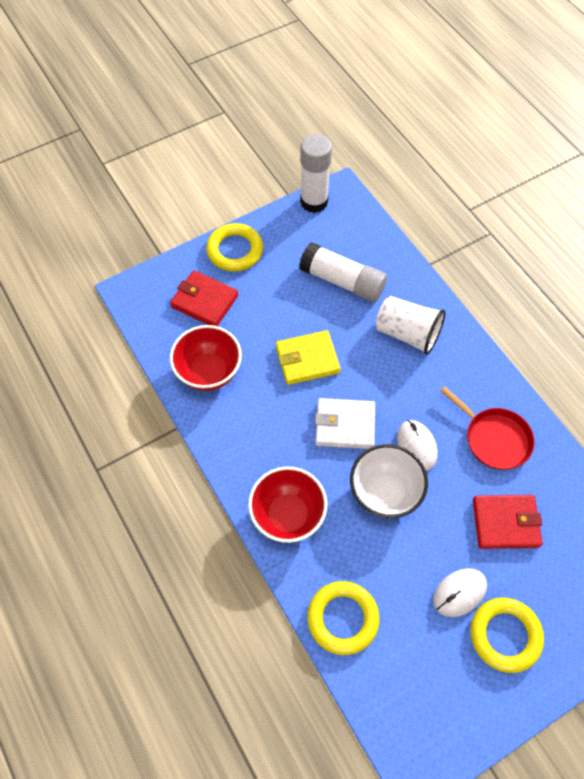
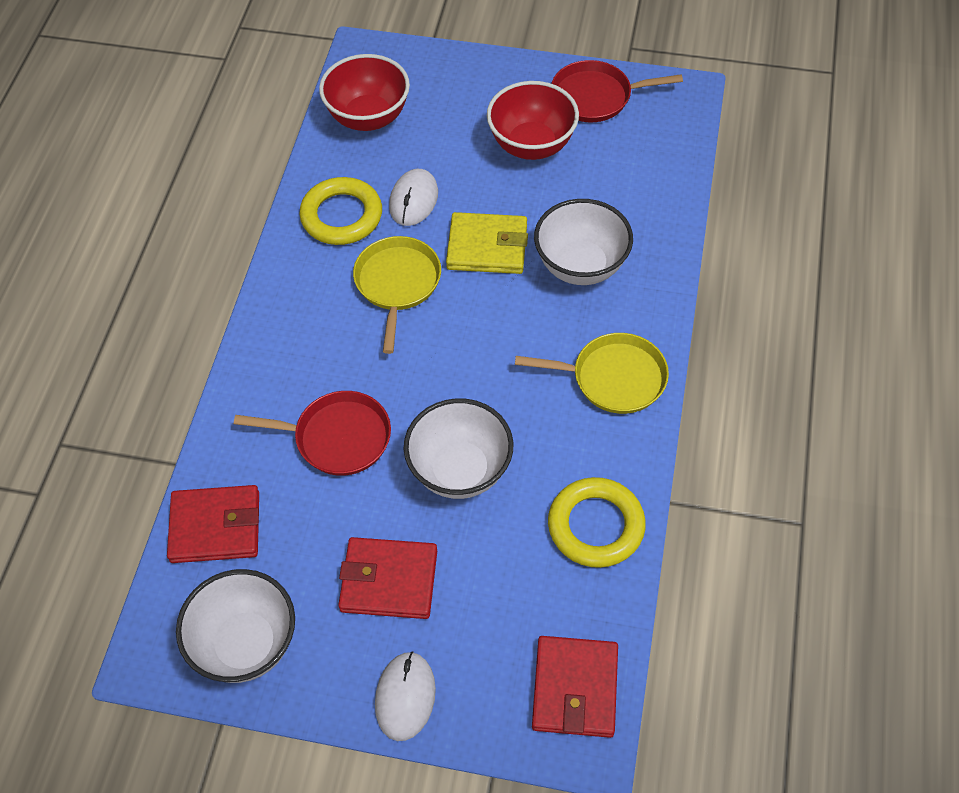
red pan: [440,386,534,470] = 1 -> [234,391,391,476] [551,60,683,122] = 2
red wallet: [170,270,238,326] [473,495,543,549] = 2 -> [167,485,259,563] [338,537,437,619] [532,636,618,738] = 3
white bowl: [350,444,428,518] = 1 -> [176,569,295,683] [404,398,513,499] [534,199,633,285] = 3
white cup: [376,296,446,355] = 1 -> none = 0
white glue stick: [299,242,387,302] [300,134,332,213] = 2 -> none = 0
white wallet: [315,398,375,449] = 1 -> none = 0
yellow pan: none = 0 -> [353,236,441,354] [515,333,669,414] = 2
yellow ring: [206,223,263,272] [307,581,380,655] [470,597,544,673] = 3 -> [299,177,382,245] [548,477,646,568] = 2

